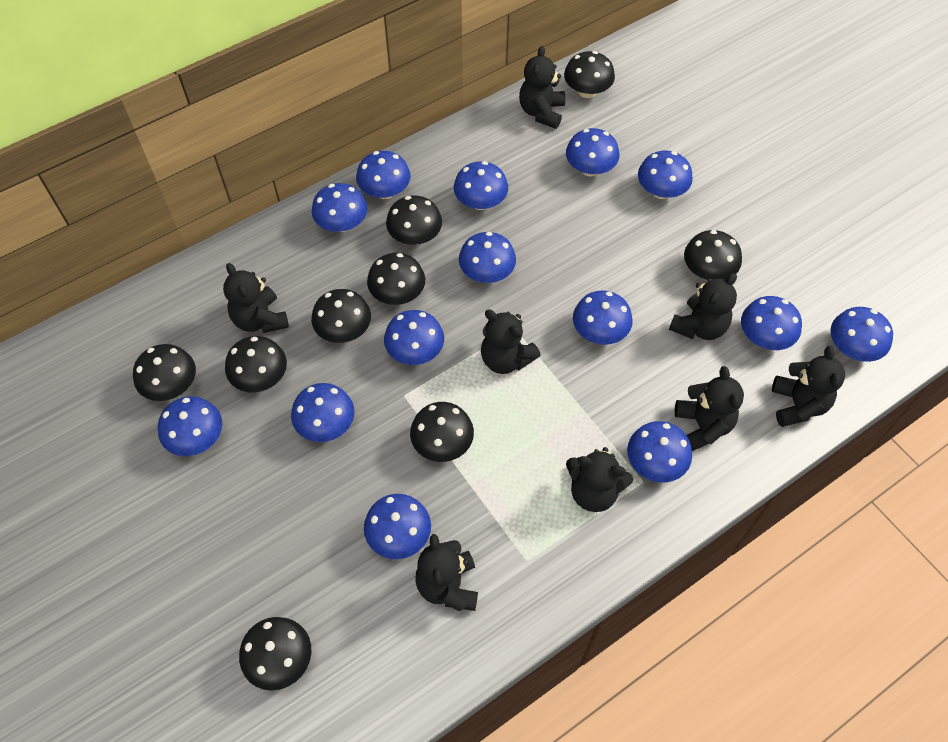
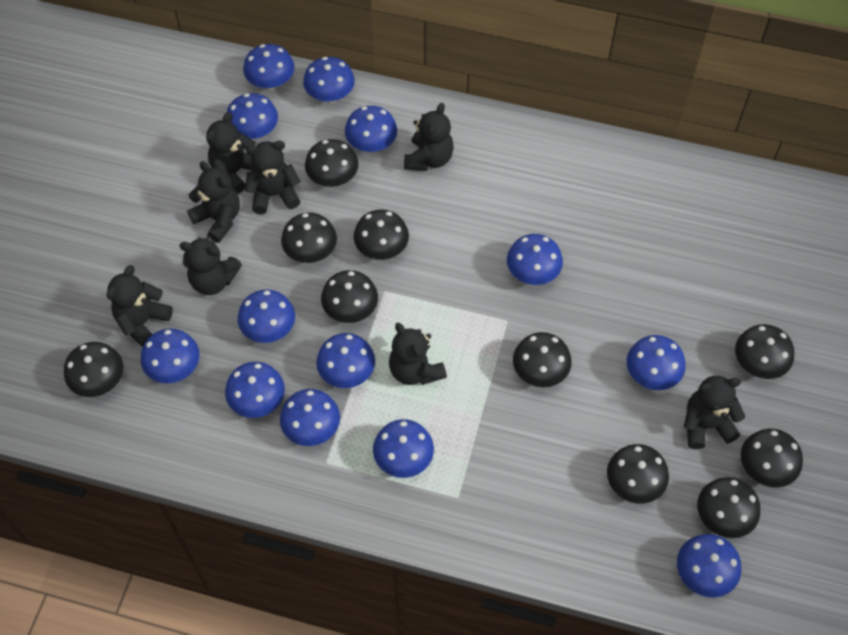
black mushroom: [133,344,196,401] [225,336,287,392] [239,617,311,690] [311,289,371,343] [367,253,425,305] [386,196,442,245] [410,402,474,462] [564,51,615,98] [684,230,742,280] = 9 -> [64,342,123,397] [281,213,337,263] [305,139,358,187] [321,270,378,323] [353,209,409,260] [513,332,572,387] [607,444,669,504] [697,477,760,538] [735,324,794,379] [741,429,803,488] = 10
blue mushroom: [158,396,222,456] [291,383,354,442] [312,183,367,232] [356,151,411,199] [364,494,431,559] [384,310,444,365] [454,161,508,210] [459,232,516,283] [566,128,619,176] [573,291,633,345] [627,421,692,482] [638,151,693,199] [741,296,802,350] [830,307,893,362] = 14 -> [141,328,200,383] [225,362,285,418] [227,93,278,139] [238,290,295,343] [243,44,294,89] [280,389,340,446] [303,57,355,102] [316,333,375,388] [345,106,397,152] [373,419,434,478] [507,234,563,285] [627,335,686,390] [677,534,741,597] = 13

